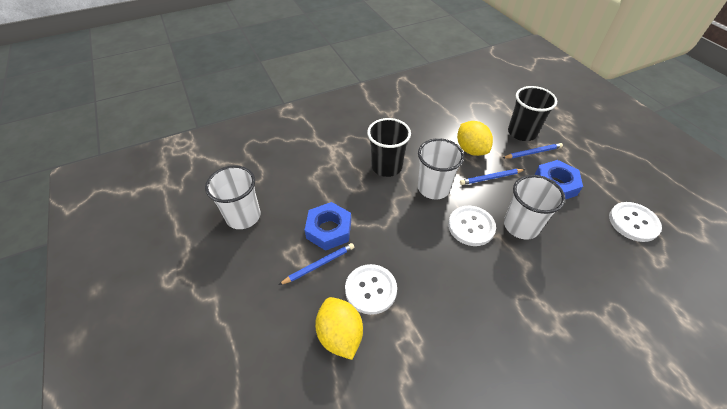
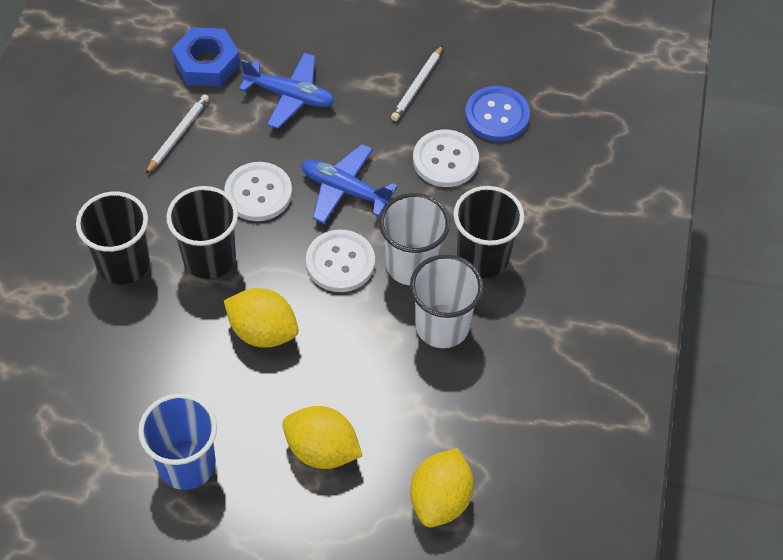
black cup: [367,118,411,177] [508,86,557,141] = 2 -> [76,192,150,285] [166,186,238,279] [453,186,524,278] = 3
blue button: none = 0 -> [465,86,530,141] = 1
blue cup: none = 0 -> [138,393,217,490] = 1
blue nut: [305,202,351,251] [534,160,583,200] = 2 -> [172,27,240,87] = 1
blue pencil: [279,243,354,285] [460,169,525,185] [503,143,563,158] = 3 -> none = 0
blue plane: none = 0 -> [239,53,334,129] [301,144,398,223] = 2
white cup: [205,165,260,229] [418,138,464,199] [504,175,565,240] = 3 -> [379,193,450,285] [410,254,483,348] = 2
white pencil: none = 0 -> [146,94,209,174] [391,45,443,121] = 2
yellow lemon: [315,297,363,360] [457,121,493,156] = 2 -> [224,288,299,348] [282,406,362,469] [410,448,474,527] = 3

